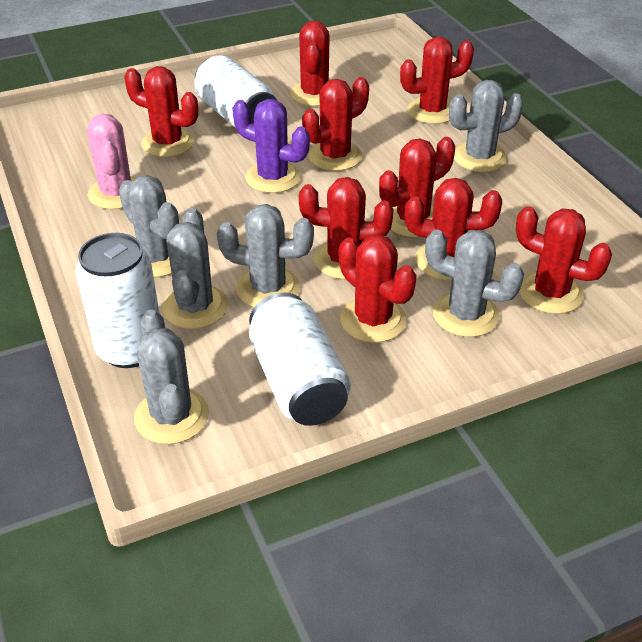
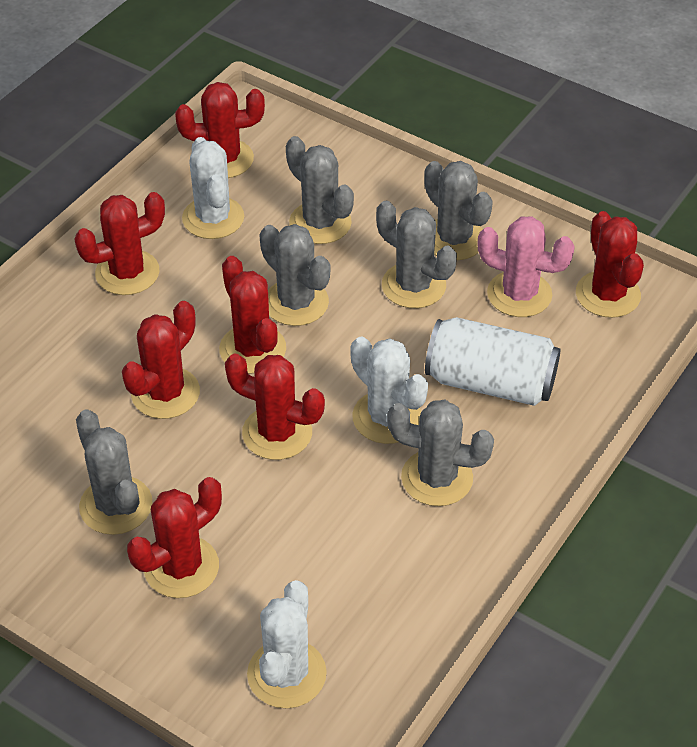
purple cactus: [232,99,310,193] = 1 -> none = 0
red cactus: [124,66,198,157] [290,21,330,106] [299,177,393,279] [302,77,369,171] [339,234,417,343] [379,137,455,237] [400,37,474,124] [405,178,502,280] [516,206,612,314] = 9 -> [74,192,165,295] [122,301,200,419] [127,477,222,598] [175,82,265,178] [219,256,286,374] [225,354,325,460] [576,211,644,318] = 7
white cactus: none = 0 -> [182,137,244,239] [247,580,327,709] [350,337,428,444] = 3
white can: [75,233,160,368] [194,55,277,128] [249,292,351,426] = 3 -> [425,317,560,406] = 1

